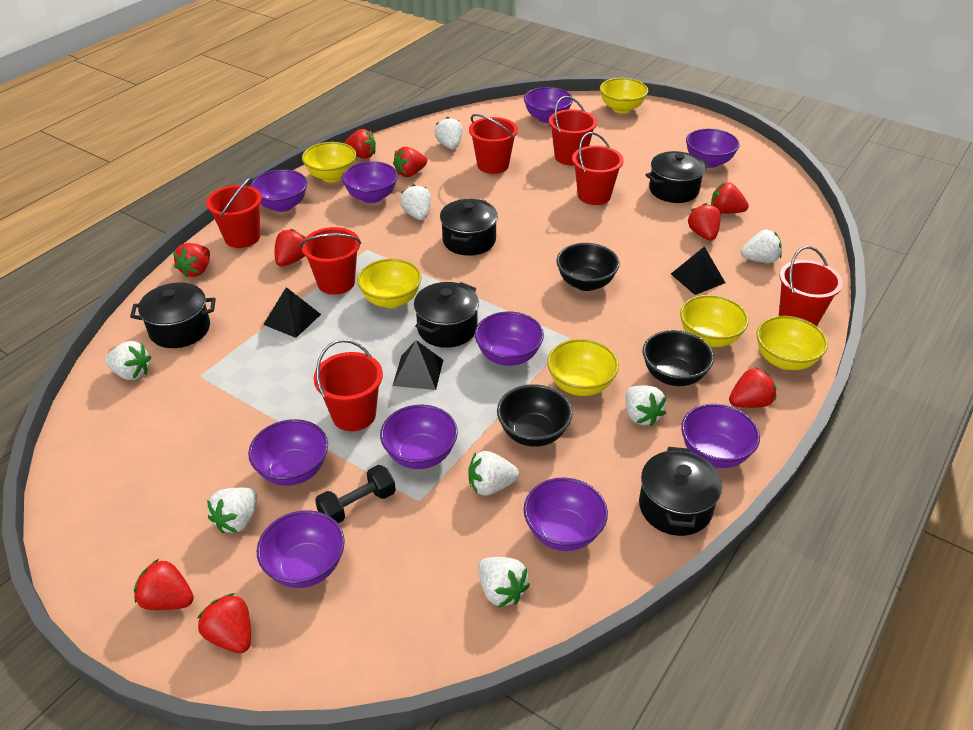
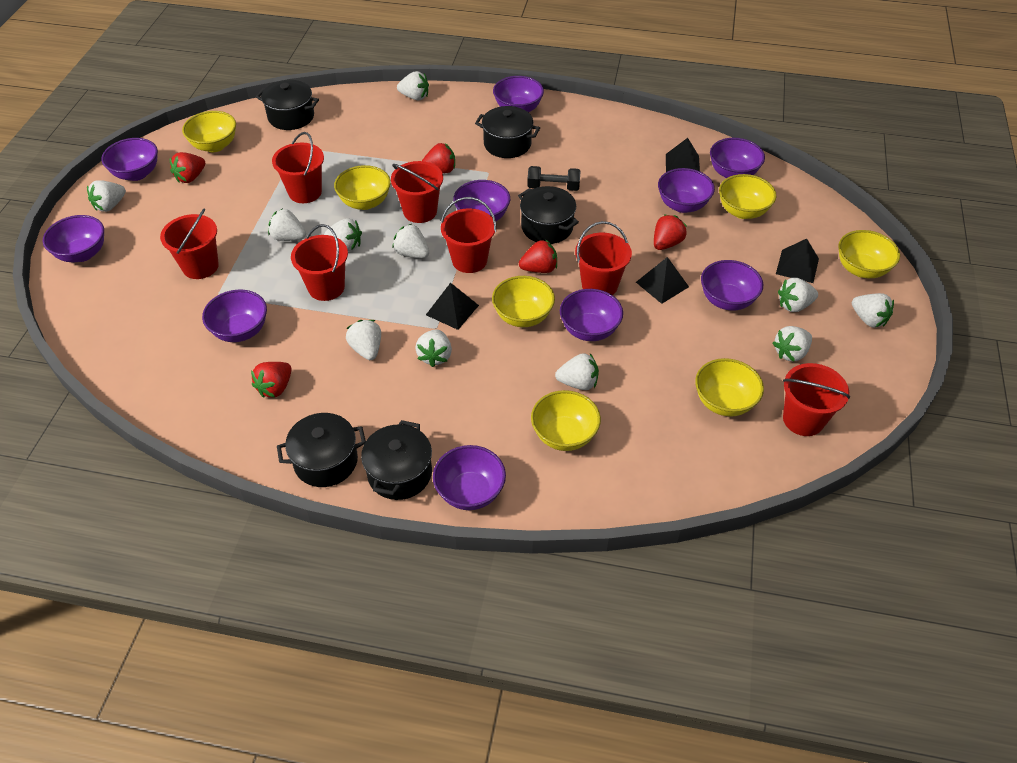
black bowl: [497,384,573,447] [556,243,620,291] [643,330,714,386] = 3 -> none = 0
black pyramid: [263,287,321,338] [393,340,443,390] [671,246,725,295] = 3 -> [426,283,479,330] [636,257,689,304] [666,138,700,172] [776,239,819,283] = 4
red strawberry: [134,559,194,610] [173,243,210,278] [197,593,251,653] [275,229,305,267] [344,129,376,159] [393,147,427,177] [688,203,721,241] [711,182,749,214] [729,367,776,408] = 9 -> [170,152,205,183] [251,362,292,398] [422,143,455,173] [519,239,557,273] [654,214,687,250] = 5
white strawberry: [105,341,151,380] [207,488,257,533] [400,184,431,220] [434,117,463,149] [468,451,519,496] [478,557,530,608] [625,385,666,427] [741,230,782,263] = 8 -> [87,180,126,212] [268,209,306,241] [324,218,362,251] [346,320,381,360] [392,224,429,258] [397,71,429,100] [415,329,452,367] [555,353,599,390] [773,326,812,362] [778,278,818,312] [852,293,894,328] = 11
yellow bowl: [302,142,356,182] [357,259,422,308] [547,339,619,396] [600,78,648,113] [680,295,749,347] [756,316,828,370] = 6 -> [182,111,236,152] [334,165,391,210] [492,276,555,327] [531,390,601,451] [695,358,764,417] [719,174,776,219] [838,230,900,278] = 7

